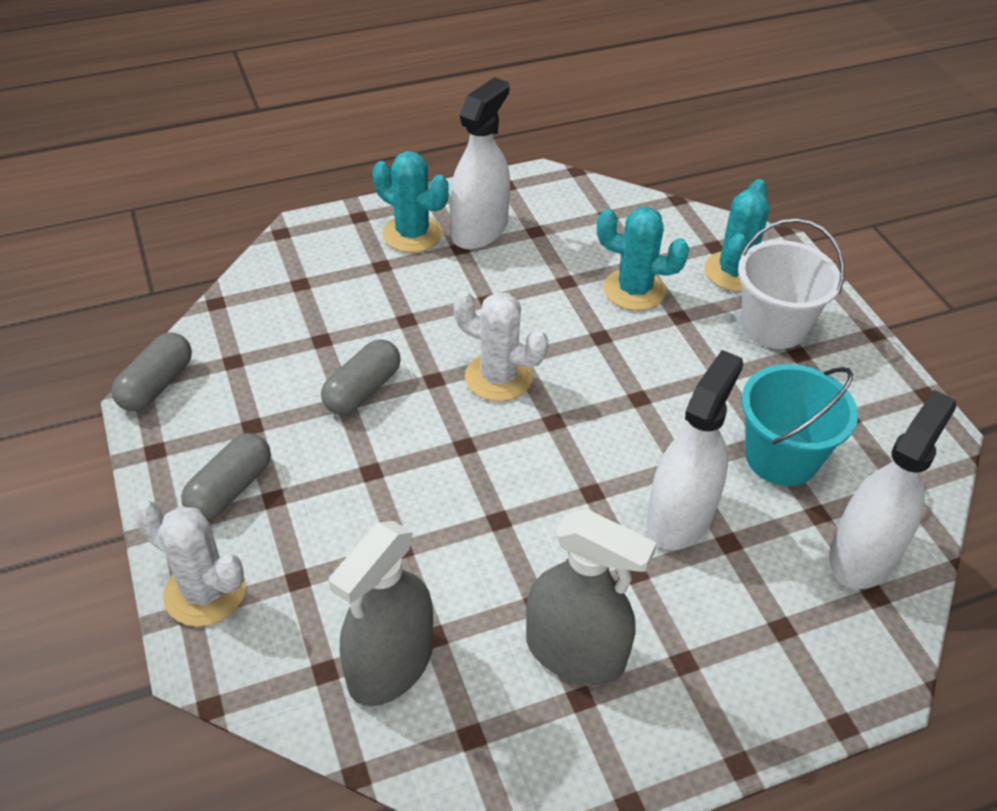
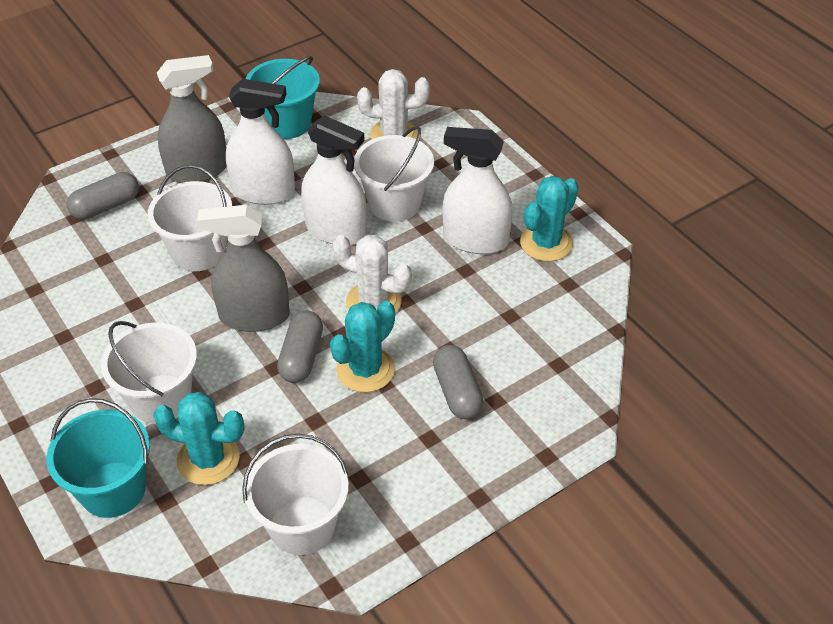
turquoise bucket: [742,364,858,486] = 1 -> [46,398,150,518] [246,56,320,139] = 2
white bucket: [738,218,845,349] = 1 -> [101,321,197,424] [148,165,232,271] [242,433,349,555] [354,126,434,222] = 4

